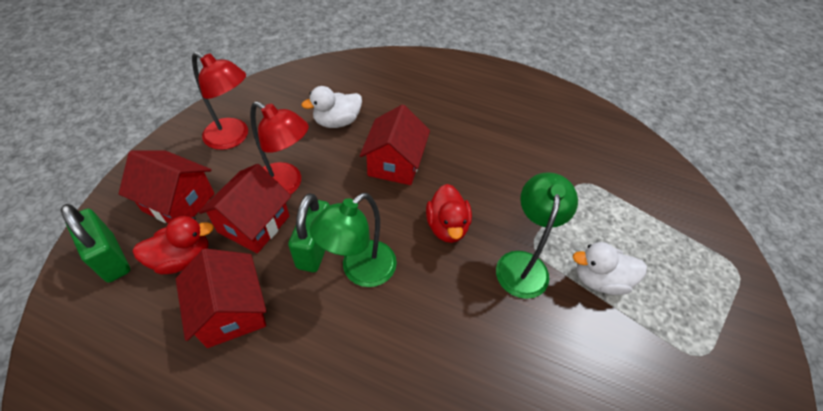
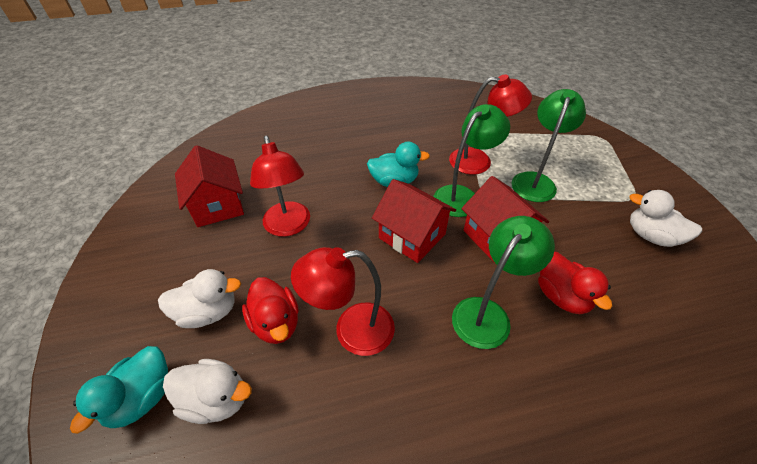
green lamp: [310,193,397,287] [496,172,578,299] = 2 -> [434,104,510,217] [452,216,555,349] [512,89,586,202] = 3
green padlock: [61,204,130,283] [288,193,330,272] = 2 -> none = 0
red house: [119,150,215,223] [176,248,266,348] [198,164,291,253] [360,105,430,185] = 4 -> [175,145,244,227] [372,179,456,263] [461,176,549,264] = 3
red lamp: [192,52,248,150] [250,101,309,195] = 2 -> [250,135,310,237] [291,247,395,356] [449,74,532,175] = 3
turquoise duck: none = 0 -> [70,346,168,434] [367,142,430,187] = 2
white duck: [301,86,362,128] [573,242,647,295] = 2 -> [158,269,241,328] [163,359,252,424] [629,190,702,247] = 3

